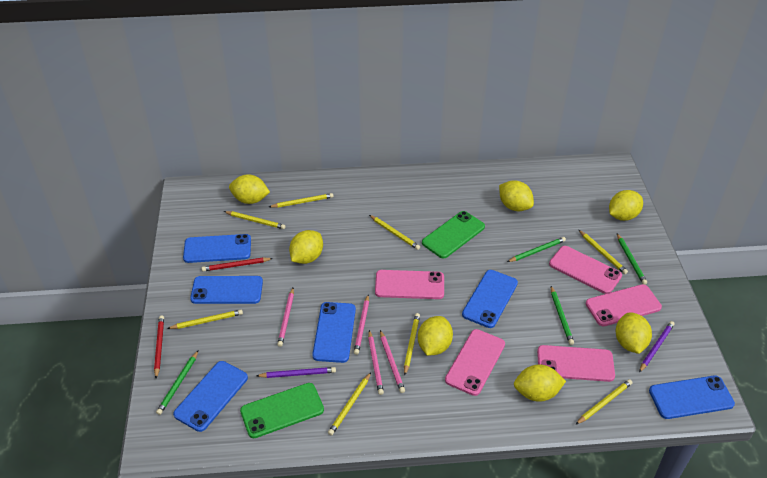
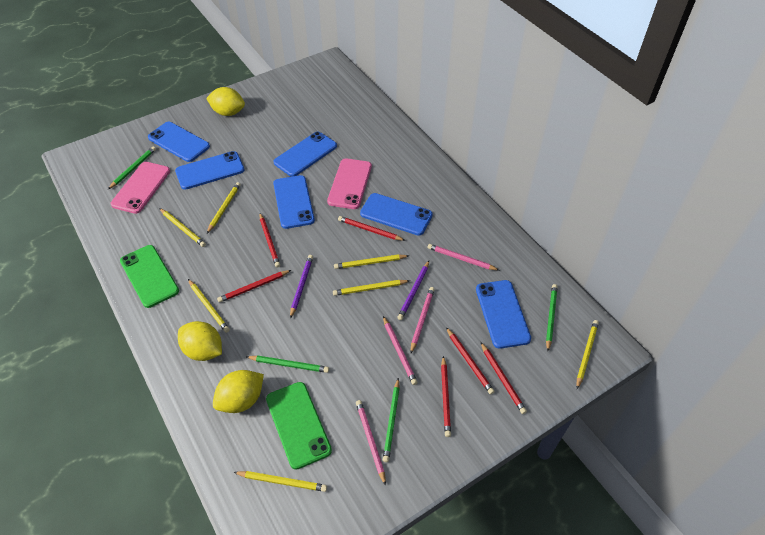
pink phone: [375,270,444,299] [445,329,505,396] [537,345,615,382] [549,246,622,294] [586,284,662,326] = 5 -> [111,162,170,214] [327,158,372,209] = 2
red pencil: [154,315,164,379] [202,257,273,271] = 2 -> [217,270,291,303] [260,213,280,268] [338,216,406,241] [441,356,451,437] [446,327,495,395] [481,342,527,414] = 6
yellow lemon: [229,175,270,204] [289,230,323,264] [418,316,453,356] [499,180,534,211] [514,364,566,402] [609,190,643,221] [616,312,652,354] = 7 -> [178,321,222,361] [206,87,245,116] [213,370,264,413] = 3
yellow pencil: [167,310,243,329] [224,211,285,229] [269,193,334,208] [328,372,371,436] [369,215,420,250] [404,313,420,375] [575,379,632,425] [579,230,628,274] = 8 -> [159,208,206,247] [188,279,230,333] [207,182,241,233] [233,471,327,492] [333,280,410,296] [334,254,409,269] [577,320,599,389] = 7

